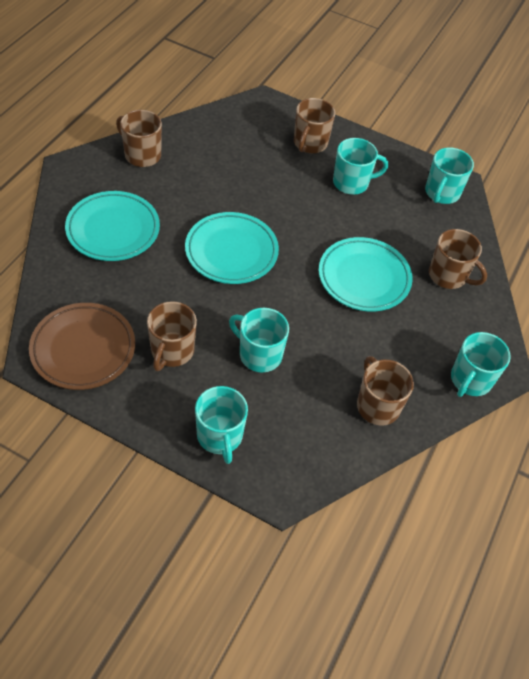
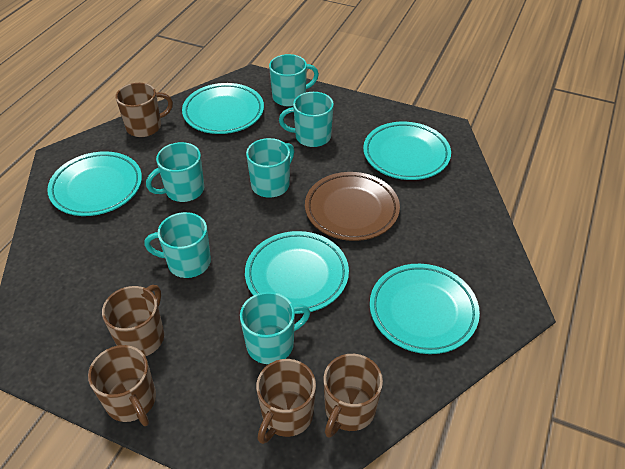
turquoise mug: [195,386,248,464] [229,308,289,372] [333,138,388,195] [425,148,474,204] [451,332,511,397] = 5 -> [144,212,211,278] [146,142,204,202] [240,292,310,364] [246,138,294,198] [269,54,319,107] [279,92,334,147] = 6
turquoise plate: [65,191,160,261] [185,212,279,284] [319,237,412,311] = 3 -> [47,151,142,216] [182,83,264,134] [245,231,349,314] [363,122,451,180] [370,264,480,354] = 5

